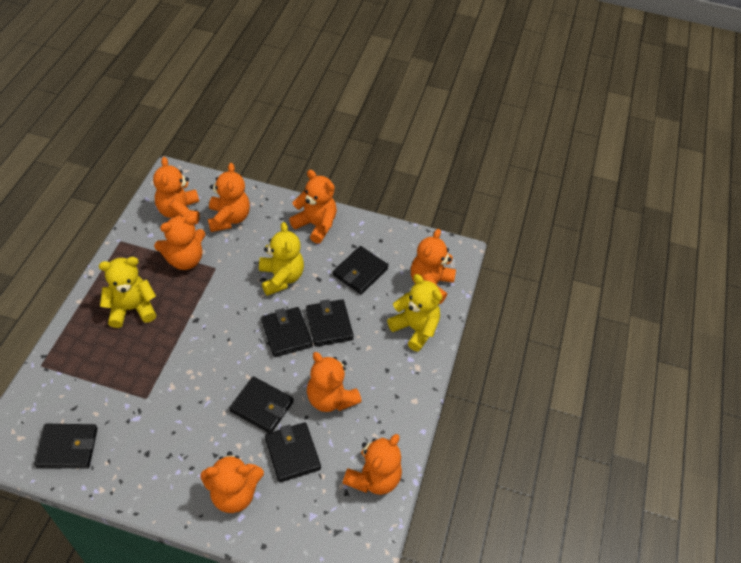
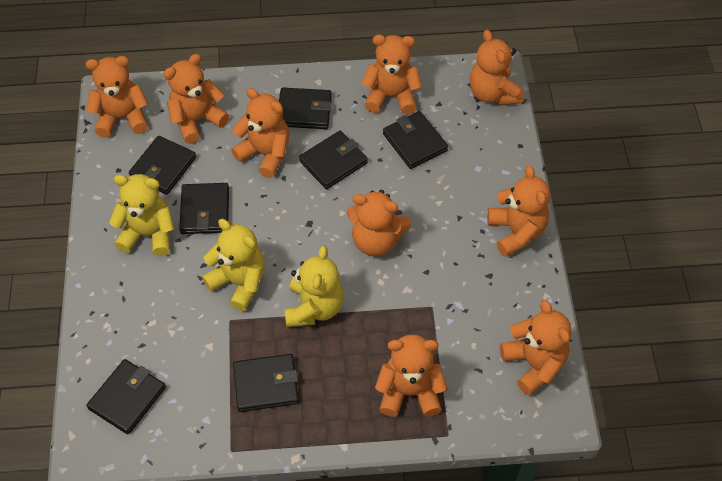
black wallet: [34,424,98,469] [229,376,294,433] [261,307,312,357] [265,422,321,483] [306,299,354,347] [333,246,389,294] = 6 -> [86,359,166,434] [128,136,196,195] [179,183,229,234] [233,354,299,412] [279,88,332,129] [299,131,368,189] [383,111,448,169] = 7
orange teddy bear: [153,157,200,224] [154,216,206,270] [200,452,264,513] [208,163,250,232] [289,170,337,244] [307,352,362,412] [343,434,402,495] [411,229,456,304] = 8 -> [85,56,148,138] [163,54,229,144] [231,88,289,178] [347,190,411,256] [362,35,422,115] [375,335,447,417] [470,30,524,106] [487,165,551,257] [500,300,571,395] = 9

